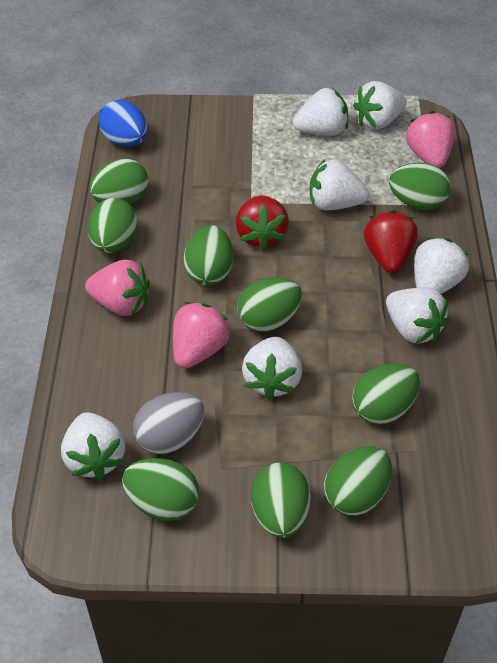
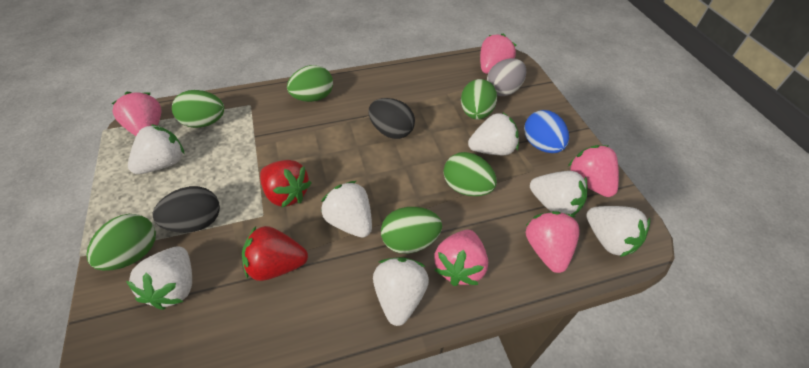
black egg: none = 0 -> [152,186,220,233] [368,98,415,139] = 2
green egg: [88,198,137,253] [90,158,149,204] [122,458,199,521] [184,225,233,285] [237,277,302,332] [251,462,311,538] [324,446,392,516] [352,363,420,424] [389,163,451,210] = 9 -> [86,214,156,271] [172,90,225,128] [287,65,333,102] [381,207,442,254] [444,152,497,196] [461,79,497,120] = 6
pink strawberry: [85,260,150,316] [173,302,231,368] [406,111,455,168] = 3 -> [111,92,161,136] [434,230,488,286] [480,33,516,74] [526,211,580,273] [568,145,619,197] = 5

